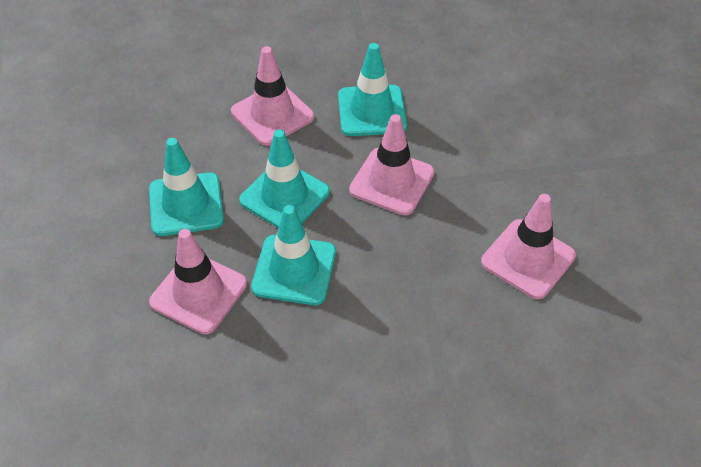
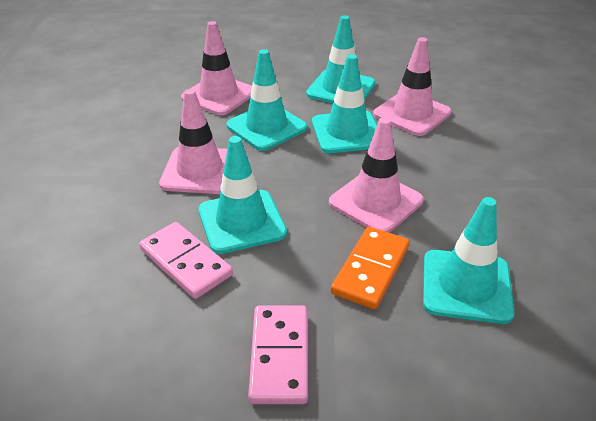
orange domino: none = 0 -> [331,227,410,309] = 1
pink domino: none = 0 -> [139,222,233,299] [248,305,308,404] = 2
turquoise traffic cone: [149,138,224,236] [239,129,330,228] [251,205,336,305] [338,43,407,136] = 4 -> [198,136,287,254] [226,49,307,151] [306,15,376,103] [312,54,377,153] [423,197,515,324] = 5

